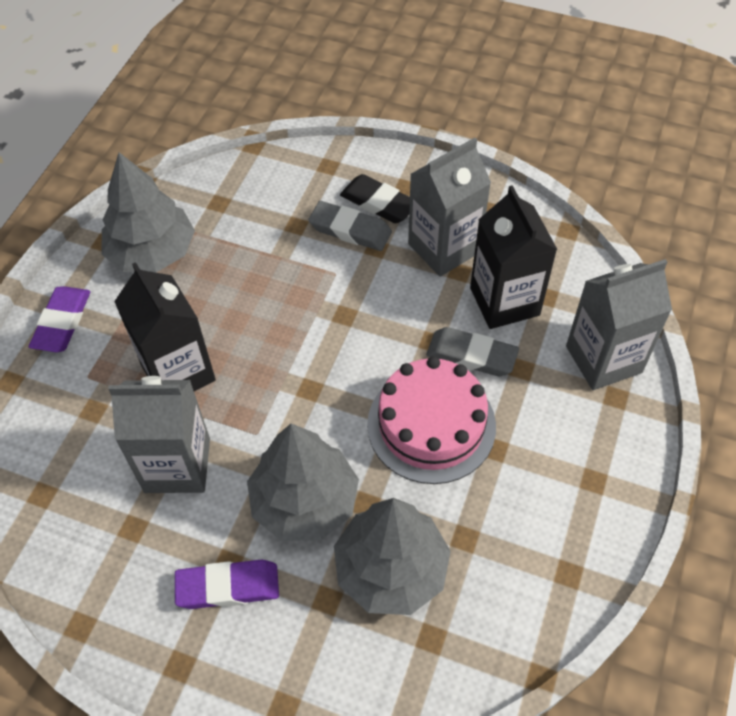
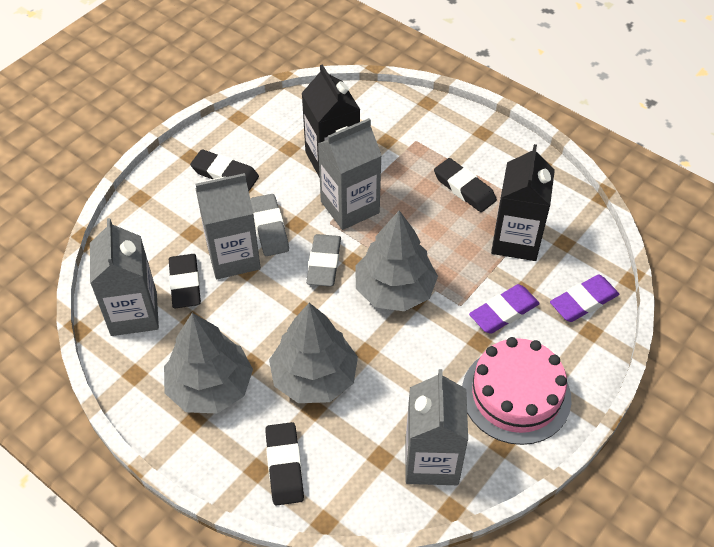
black eraser: [340,174,410,223] = 1 -> [169,254,201,308] [190,149,259,191] [265,422,304,506] [434,158,497,212] = 4
grey carton: [108,376,210,493] [408,138,491,276] [566,259,672,390] = 3 -> [90,218,159,336] [195,173,261,279] [318,118,382,230] [406,369,468,485] = 4

